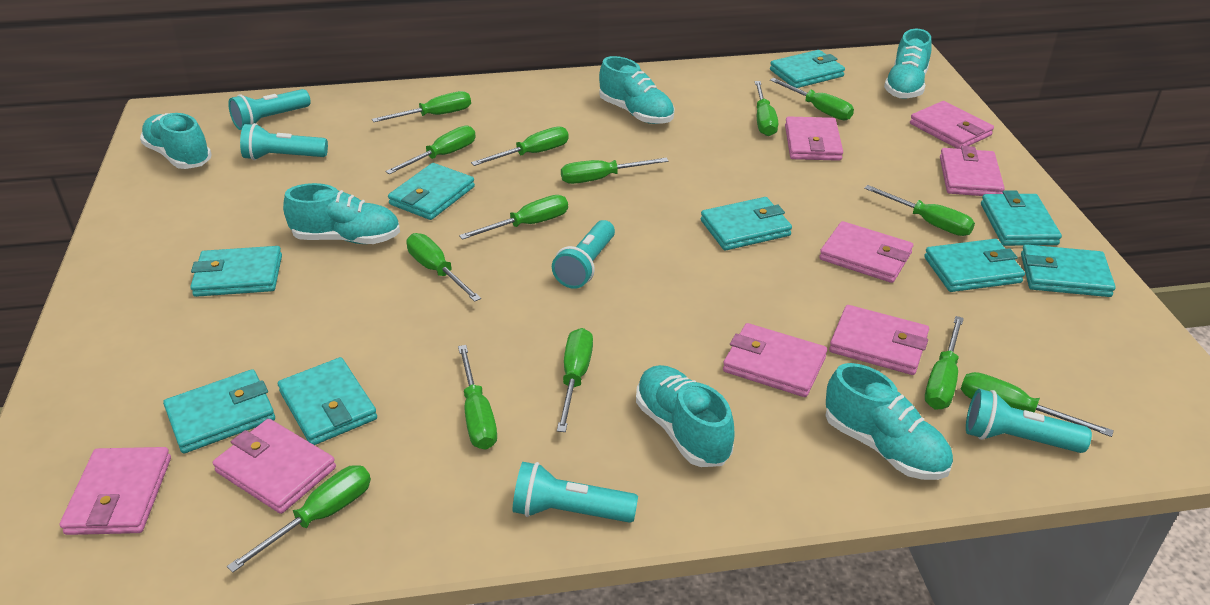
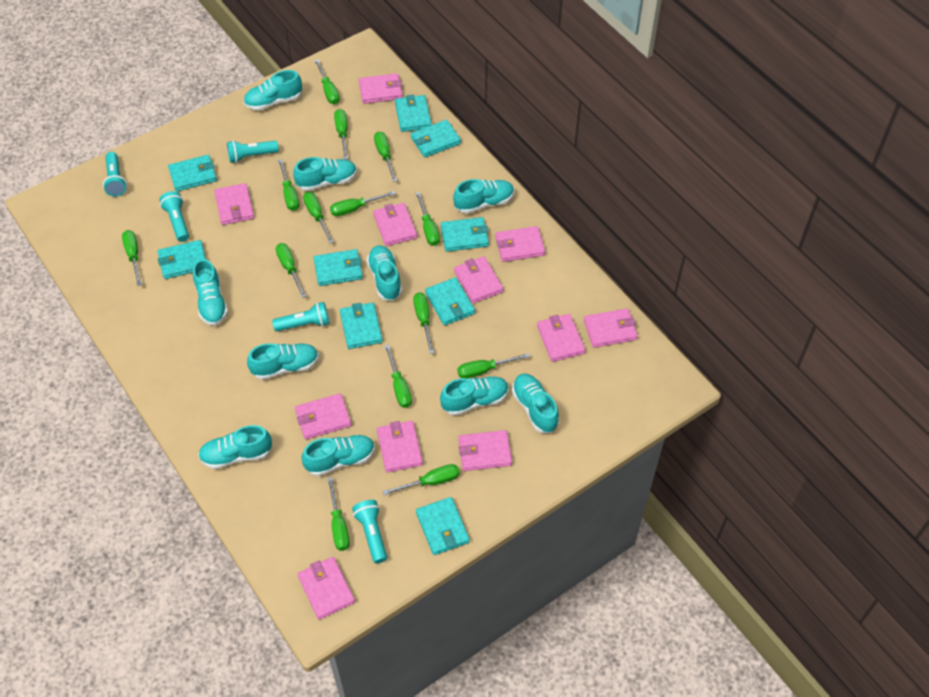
pink wallet: [60,447,171,535] [213,419,336,514] [723,323,827,397] [785,116,843,161] [819,221,913,283] [829,305,929,375] [910,101,994,149] [940,146,1005,196] = 8 -> [214,183,254,225] [295,393,351,440] [297,557,355,620] [359,73,403,104] [373,203,417,246] [377,421,423,473] [454,256,503,303] [459,430,512,471] [495,226,545,262] [537,314,585,362] [584,308,638,348] = 11
turquoise shoe: [140,113,212,169] [283,183,400,244] [599,56,675,124] [636,365,735,467] [825,363,953,480] [884,29,932,99] = 6 -> [193,259,228,326] [198,425,272,469] [244,70,302,110] [247,343,319,380] [293,157,357,191] [302,435,375,476] [367,246,402,301] [440,377,509,416] [453,179,514,214] [512,373,559,433] = 10

